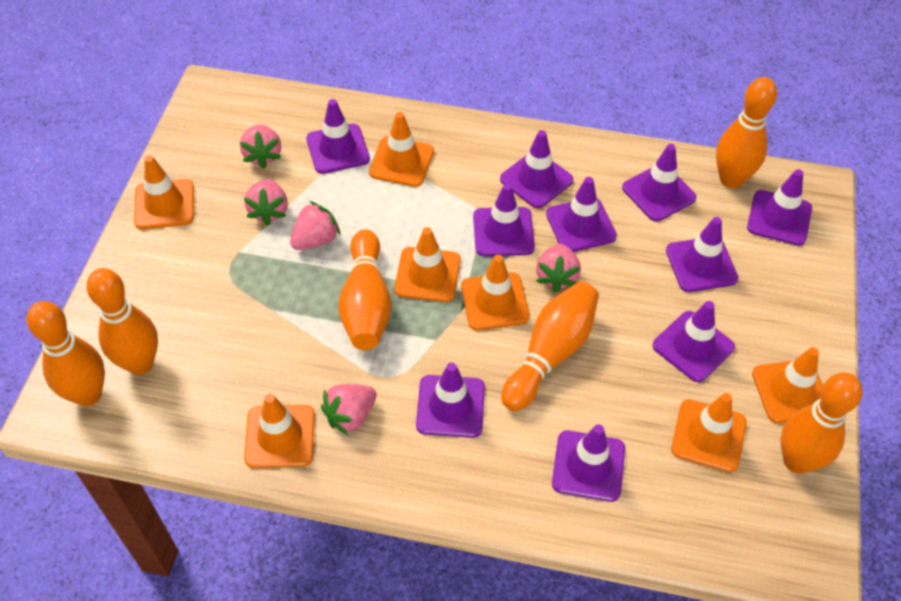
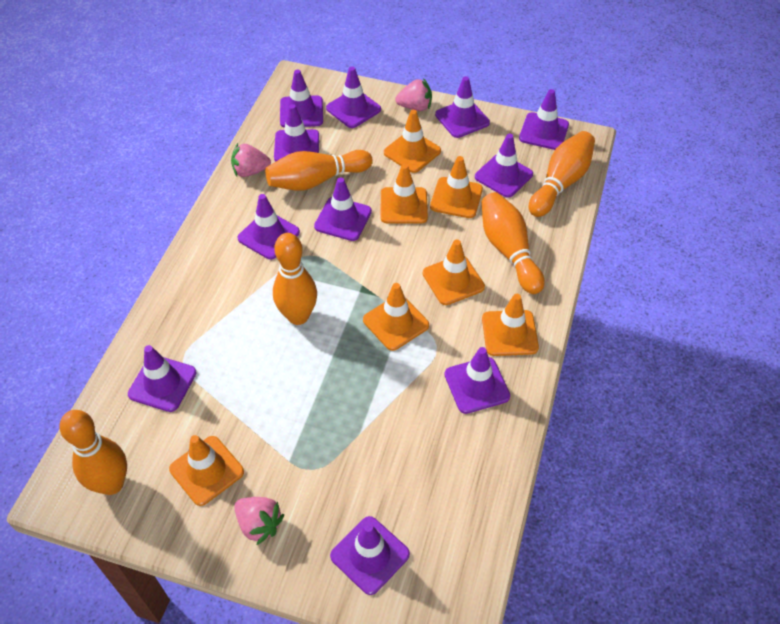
orange bowling pin: [26,301,105,406] [87,268,158,375] [338,229,392,350] [501,281,599,411] [716,77,777,188] [781,373,863,474] = 6 -> [60,410,127,495] [265,150,373,191] [273,233,317,325] [482,192,545,294] [529,131,595,217] = 5
pink strawberry: [240,124,281,168] [244,179,288,225] [290,201,340,250] [321,384,377,436] [536,244,581,293] = 5 -> [231,143,271,177] [235,497,285,545] [395,78,432,111] = 3
purple traffic cone: [306,99,370,174] [416,363,485,438] [473,184,535,256] [500,130,573,208] [546,177,617,252] [552,424,625,502] [622,144,696,221] [653,301,735,382] [666,217,738,292] [747,169,812,246] = 10 -> [128,345,197,412] [238,194,300,259] [274,104,319,161] [280,70,323,127] [314,177,372,241] [326,66,381,128] [330,516,410,595] [435,76,490,138] [444,347,510,414] [475,134,533,198] [519,89,569,150] = 11

